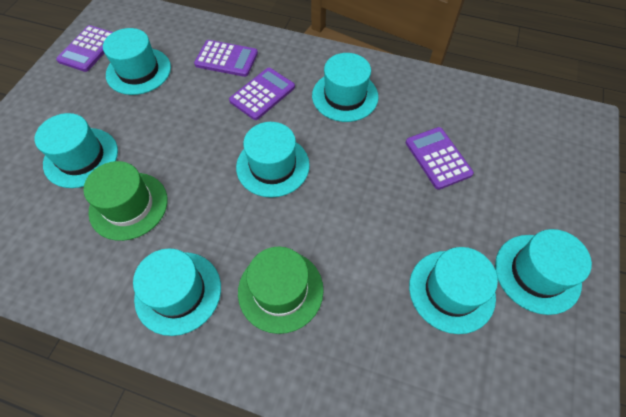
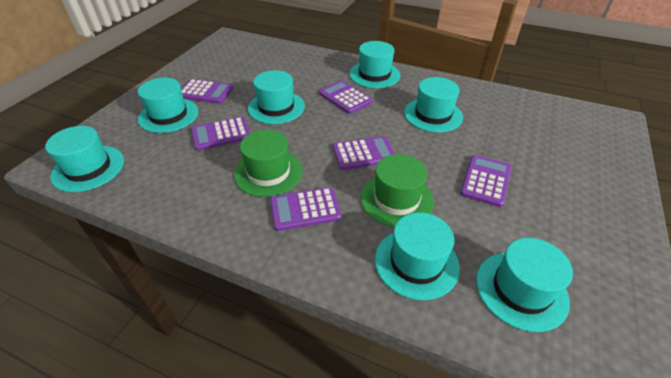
purple calculator: [56,25,113,72] [194,40,258,77] [229,68,295,120] [406,127,474,190] = 4 -> [181,79,234,104] [191,117,250,151] [270,187,341,231] [319,80,373,114] [333,136,395,170] [460,155,511,207] = 6

